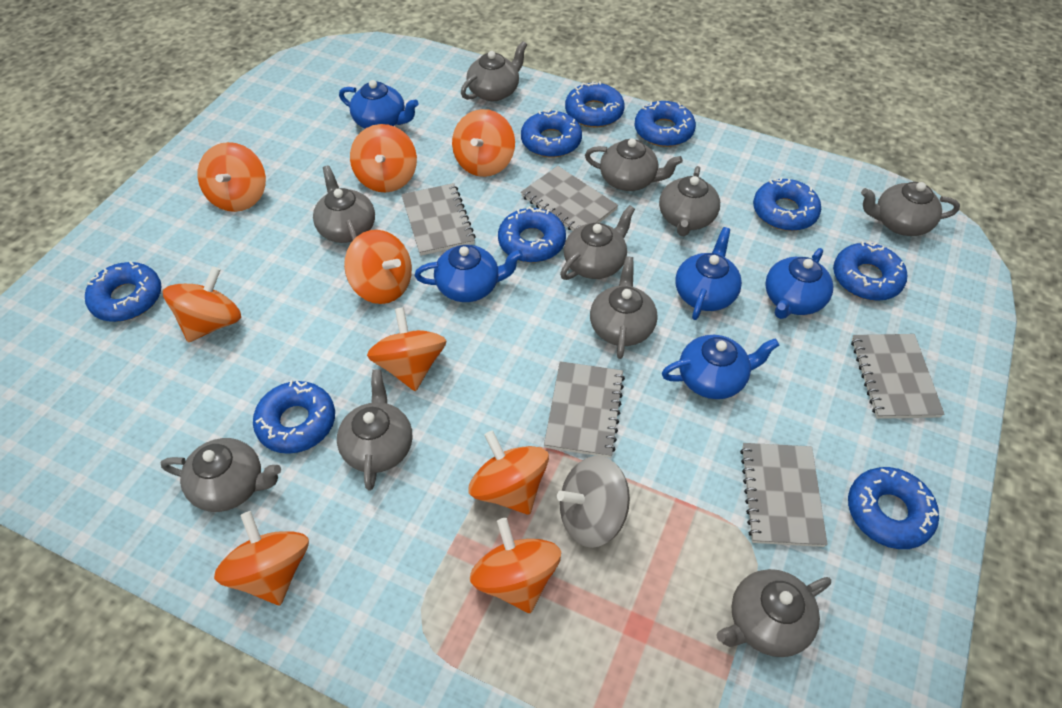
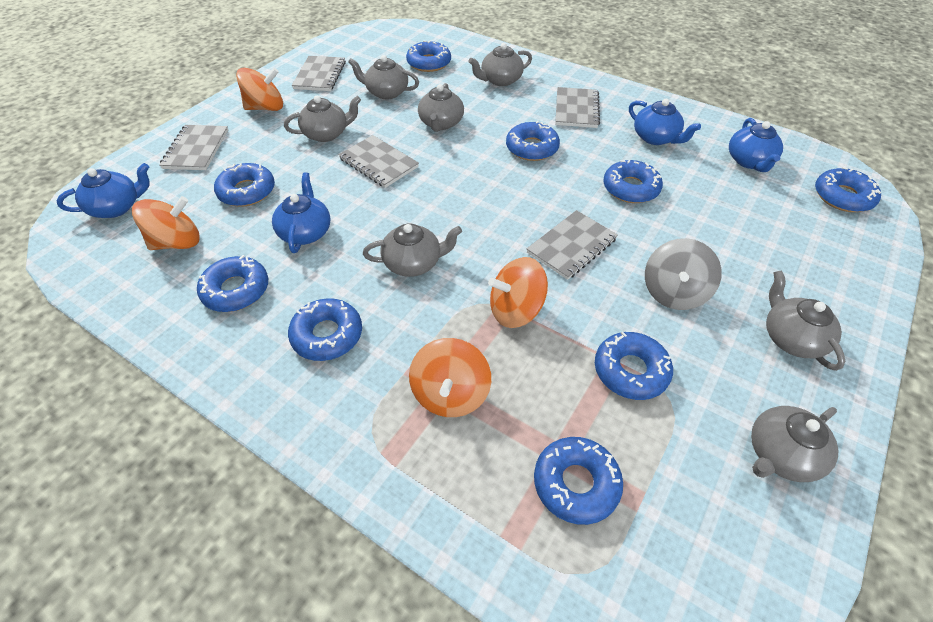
blue teapot: [339,80,418,129] [415,245,523,302] [662,335,779,399] [675,227,742,320] [765,248,833,319] = 5 -> [56,163,150,218] [272,172,330,253] [629,99,701,145] [729,118,783,172] = 4
grey teapot: [161,438,281,512] [313,166,375,243] [337,370,412,490] [461,41,527,101] [560,205,635,280] [585,138,683,191] [590,257,658,359] [659,166,720,236] [716,569,831,657] [861,182,960,236] = 10 -> [284,96,361,142] [348,55,419,99] [363,224,462,277] [418,83,464,132] [469,43,532,86] [751,406,838,482] [766,270,845,371] = 7
orange spinning top: [163,266,241,342] [198,142,266,212] [214,511,309,605] [344,230,412,304] [350,124,417,192] [367,307,447,391] [452,109,515,177] [468,431,549,515] [470,518,561,613] = 9 -> [132,196,200,250] [236,68,283,111] [409,338,491,417] [488,257,548,328] = 4

